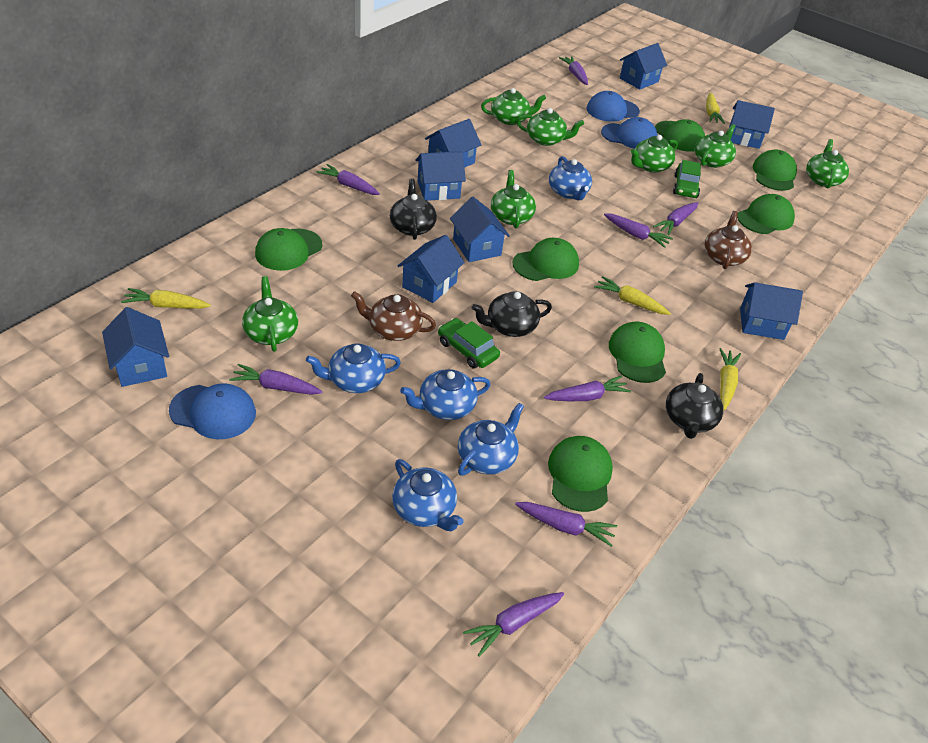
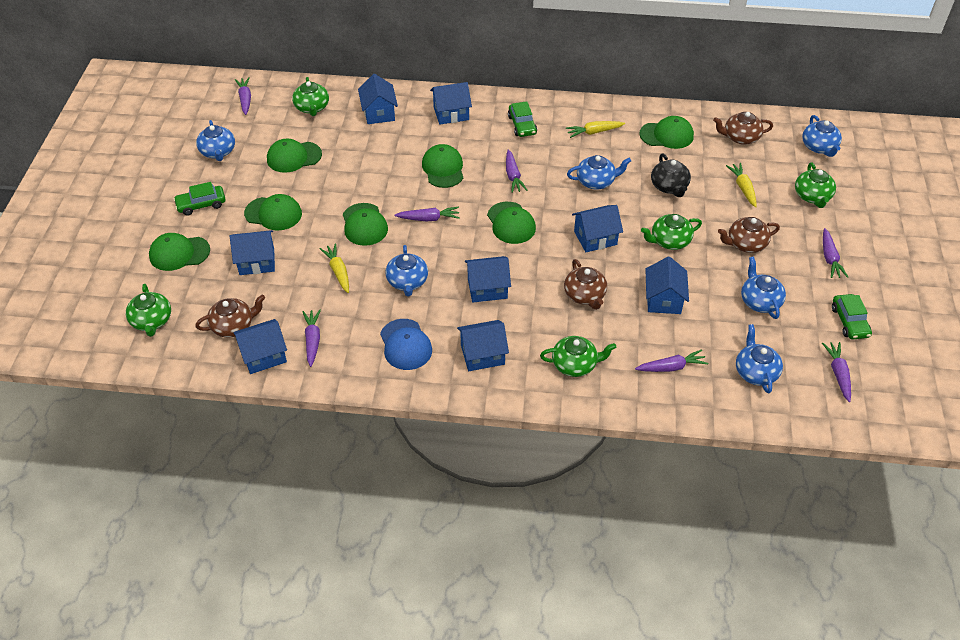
black teapot: [390,179,437,240] [472,291,552,337] [666,373,723,439] = 3 -> [651,153,691,197] = 1
blue cap: [169,383,256,439] [587,91,640,122] [601,117,658,149] = 3 -> [380,319,432,370] = 1
blue teapot: [306,343,401,393] [392,459,463,532] [400,369,491,420] [458,403,524,476] [549,156,592,200] = 5 -> [196,120,235,161] [385,245,428,297] [567,155,631,189] [736,324,783,394] [741,257,786,319] [802,115,842,157] = 6
brown teapot: [351,291,436,341] [705,211,752,269] = 2 -> [195,295,265,338] [564,259,607,310] [713,112,773,145] [718,217,780,253] = 4
green car: [438,318,500,369] [673,160,701,198] = 2 -> [173,182,226,216] [508,101,537,137] [832,294,872,339] = 3
green teapot: [242,276,298,352] [481,88,546,125] [491,170,536,229] [517,108,584,146] [630,135,678,173] [695,124,736,168] [806,139,849,188] = 7 -> [126,284,171,337] [292,77,329,116] [540,336,616,377] [641,214,702,250] [795,162,836,208] = 5
purple carrot: [229,364,323,395] [316,164,380,195] [463,592,564,657] [515,502,617,547] [544,375,631,401] [559,56,588,85] [604,213,673,248] [653,202,698,235] = 8 -> [235,77,251,115] [302,310,321,367] [394,207,460,221] [506,149,528,193] [635,349,708,372] [822,342,851,402] [823,228,848,278] = 7
yellow carrot: [121,288,211,309] [594,276,671,315] [706,93,725,124] [719,348,741,410] = 4 -> [320,243,349,293] [566,121,625,138] [726,163,757,207] = 3

